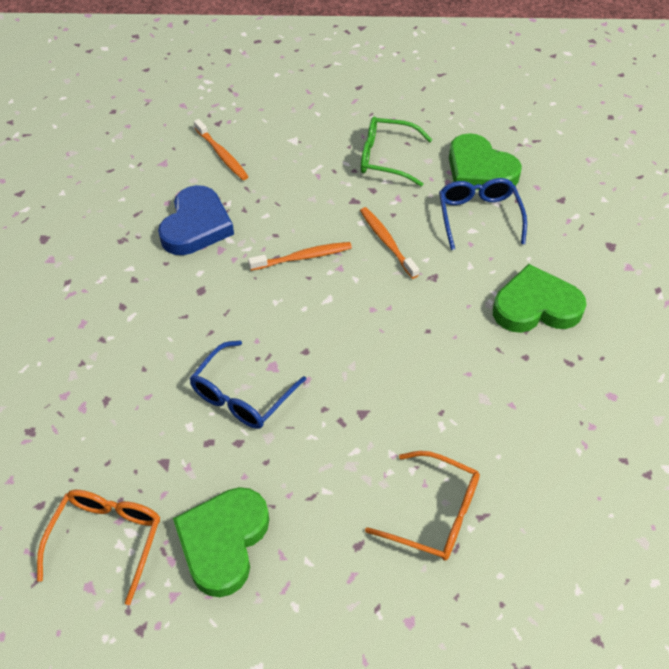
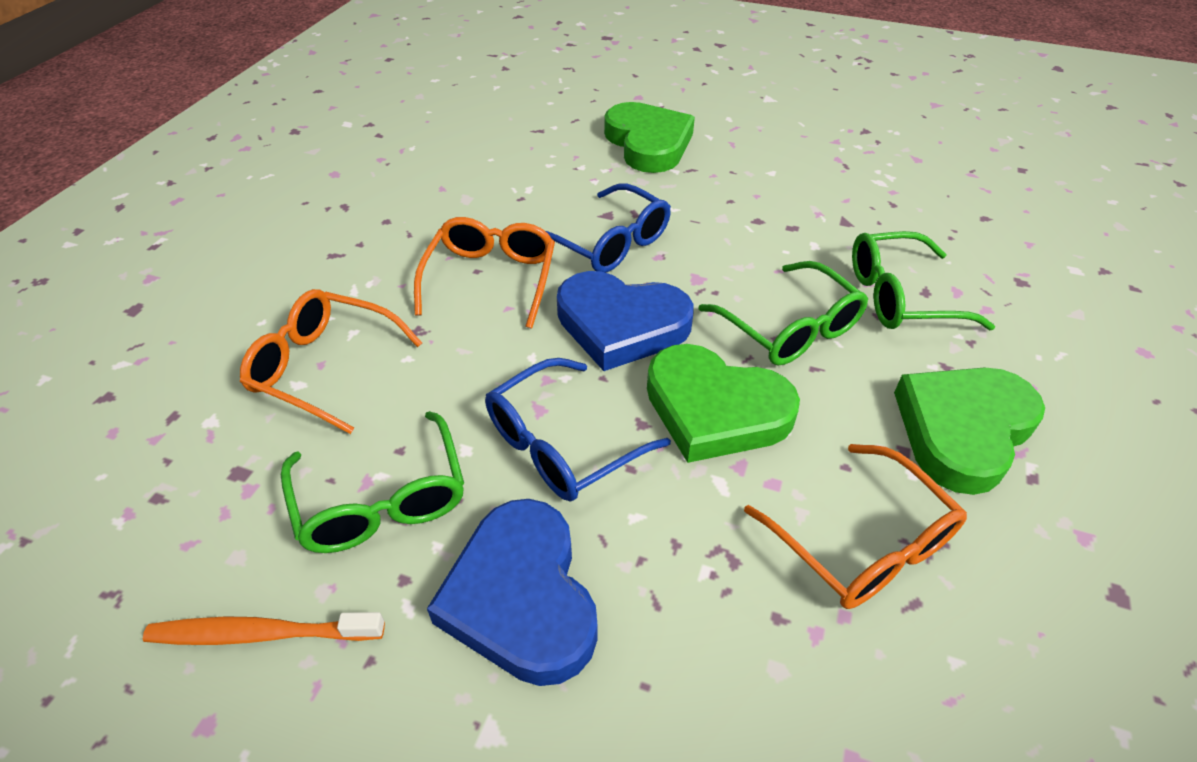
blue heart: [158,185,234,255] = 1 -> [427,499,598,686] [557,271,694,371] = 2
green glasses: [361,117,432,187] = 1 -> [281,411,464,553] [698,261,868,365] [852,231,995,330] = 3
orange glasses: [37,490,160,605] [365,451,480,561] = 2 -> [240,289,422,434] [414,217,555,328] [744,444,967,609] = 3
orange toothbrush: [194,119,249,180] [248,242,352,271] [360,207,419,279] = 3 -> [143,612,385,645] = 1

